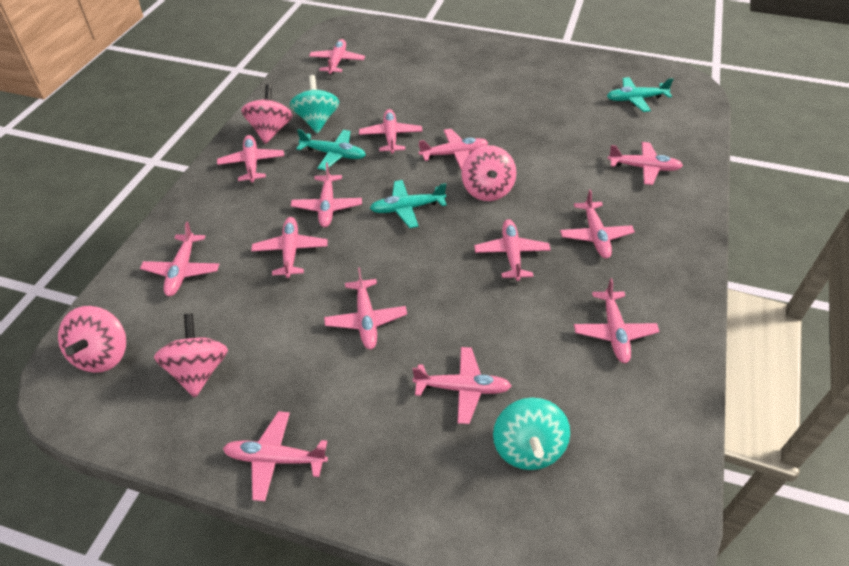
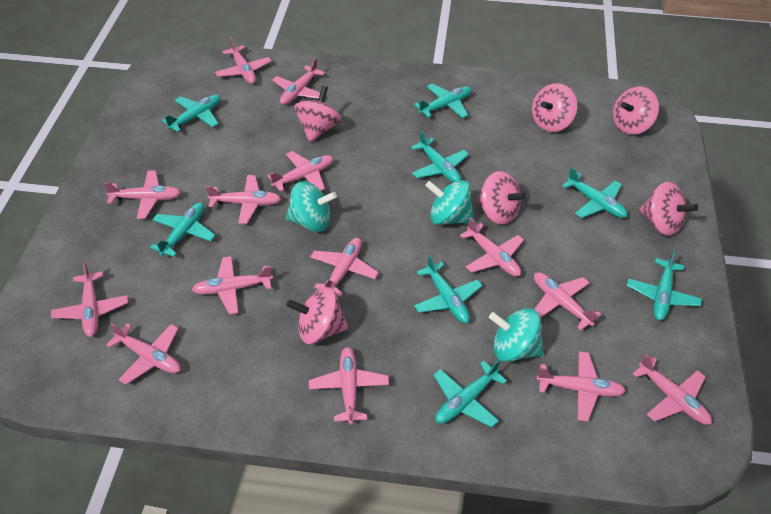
pink spinning top: [58,306,127,373] [154,313,228,397] [241,84,293,144] [461,145,516,201] = 4 -> [287,287,348,344] [294,86,341,142] [477,171,527,225] [532,83,577,132] [613,87,659,135] [639,182,698,236] = 6
turquoise plane: [296,129,366,170] [370,180,447,228] [607,77,673,112] = 3 -> [150,202,216,257] [162,95,221,132] [411,131,469,183] [414,83,471,118] [414,255,482,323] [433,359,507,427] [562,167,628,218] [627,250,702,321] = 8
turquoise spinning top: [290,75,339,133] [493,397,570,470] = 2 -> [286,181,337,232] [425,180,474,225] [489,308,544,362] = 3

